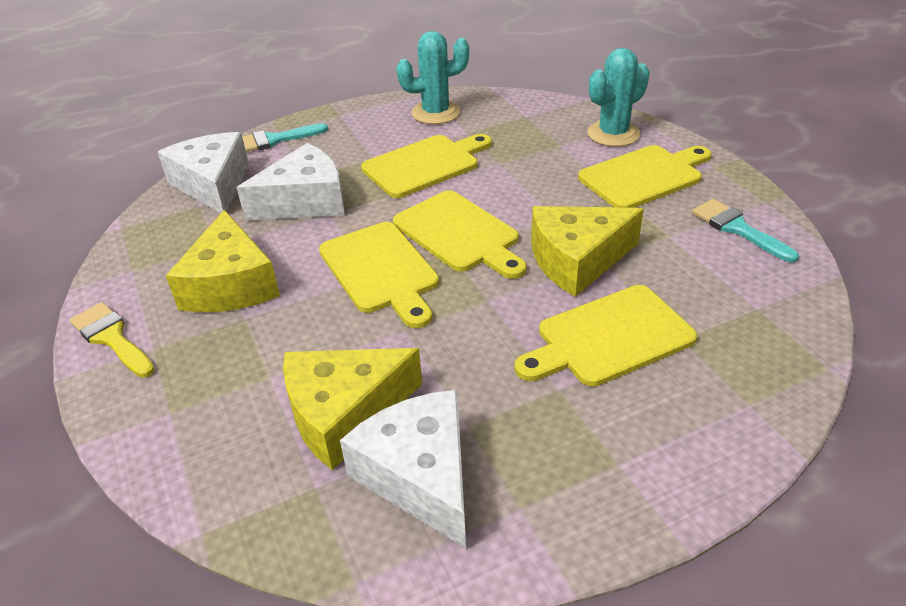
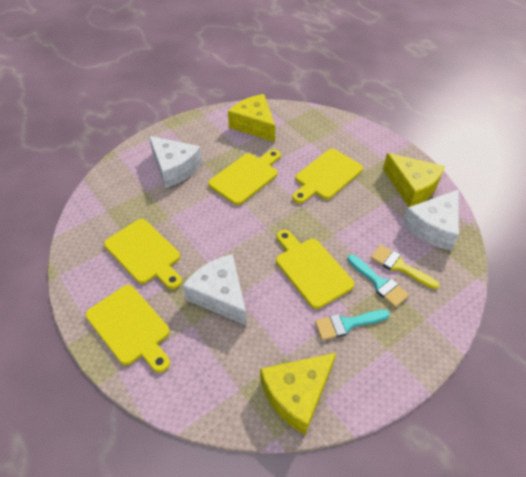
turquoise cactus: [396,31,469,124] [587,48,650,147] = 2 -> none = 0

